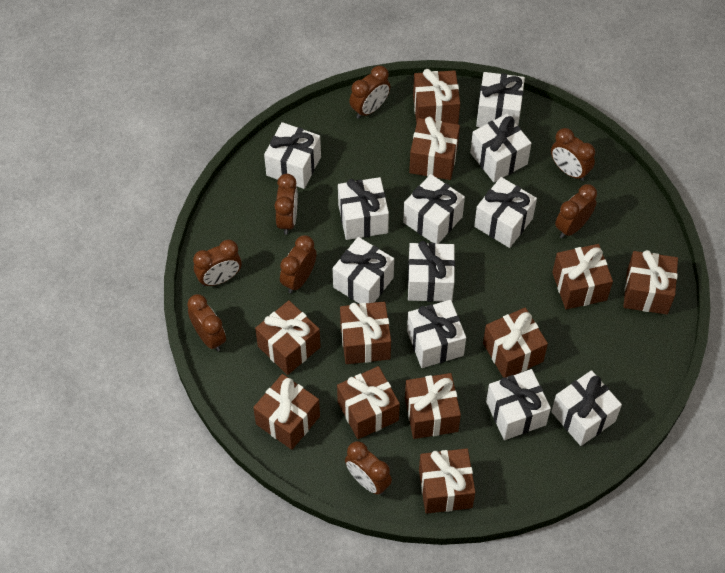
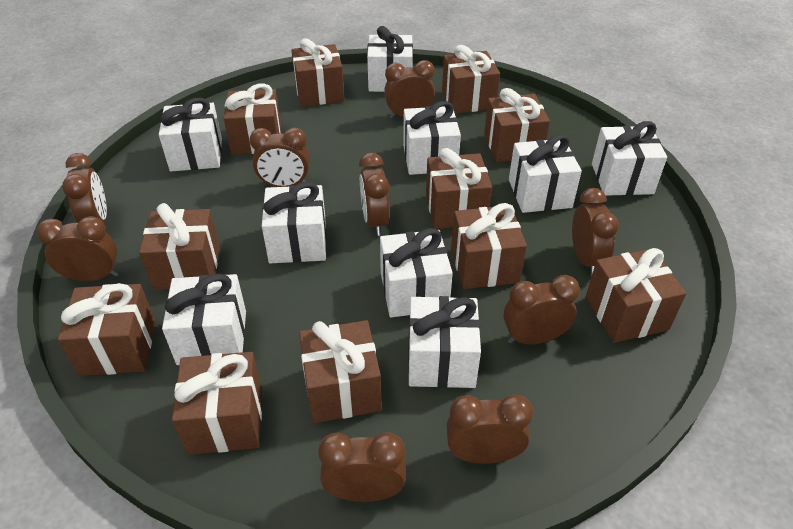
brown clock: [187,294,226,351] [193,240,242,287] [274,174,298,235] [280,235,317,293] [345,441,392,495] [349,66,390,119] [551,128,595,181] [555,184,597,238] = 8 -> [37,216,119,281] [62,153,107,223] [250,127,310,187] [318,432,406,502] [359,152,390,236] [384,60,435,119] [446,394,533,464] [504,275,580,344] [572,188,619,275] = 9
white gift: [264,122,321,189] [333,237,394,304] [338,177,389,240] [403,174,465,244] [407,300,466,368] [408,241,455,302] [470,114,531,182] [474,177,537,248] [476,72,525,127] [486,369,551,440] [551,370,622,446] = 11 -> [159,98,222,171] [162,273,246,365] [262,182,327,263] [367,26,413,92] [380,228,453,317] [403,101,461,175] [408,296,481,388] [509,134,582,213] [592,121,667,196] = 9

